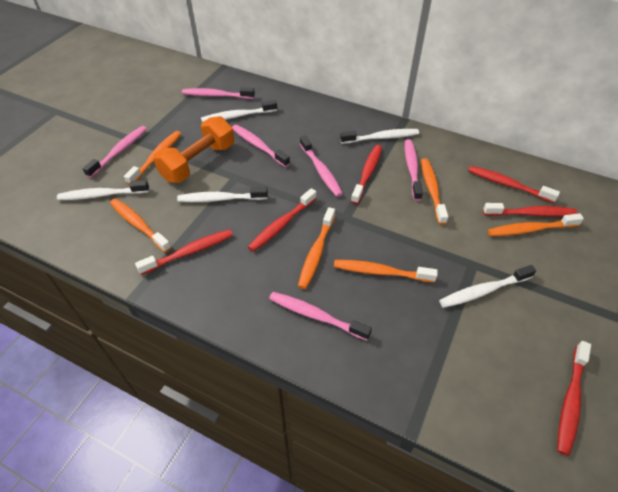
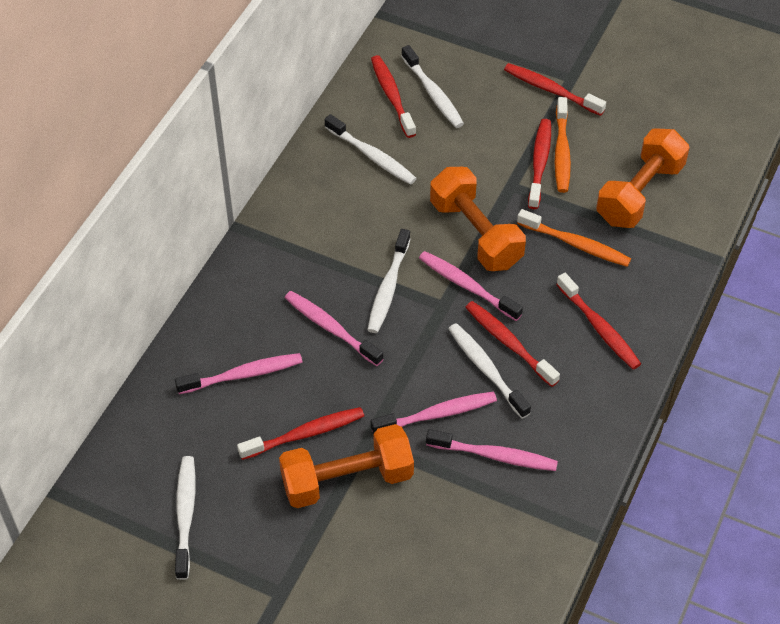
orange dumbbell: [153,116,234,183] = 1 -> [279,424,414,508] [430,167,526,271] [596,129,690,228] = 3
orange toothbrush: [110,198,171,253] [124,131,181,185] [298,207,335,289] [334,260,438,282] [421,158,448,225] [488,213,584,236] = 6 -> [517,209,631,267] [555,97,571,193] = 2
pink toothbrush: [83,126,147,178] [182,87,255,99] [232,125,290,167] [269,292,372,340] [300,135,343,197] [405,139,423,201] = 6 -> [175,353,302,394] [285,291,383,366] [371,392,497,434] [419,251,523,321] [426,429,558,471] = 5

